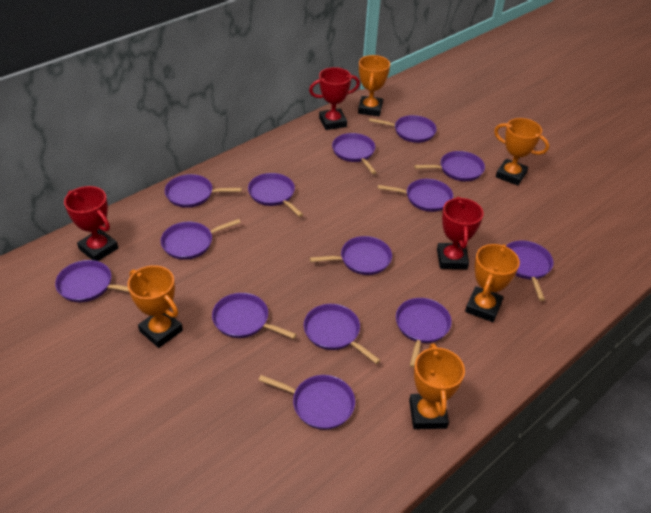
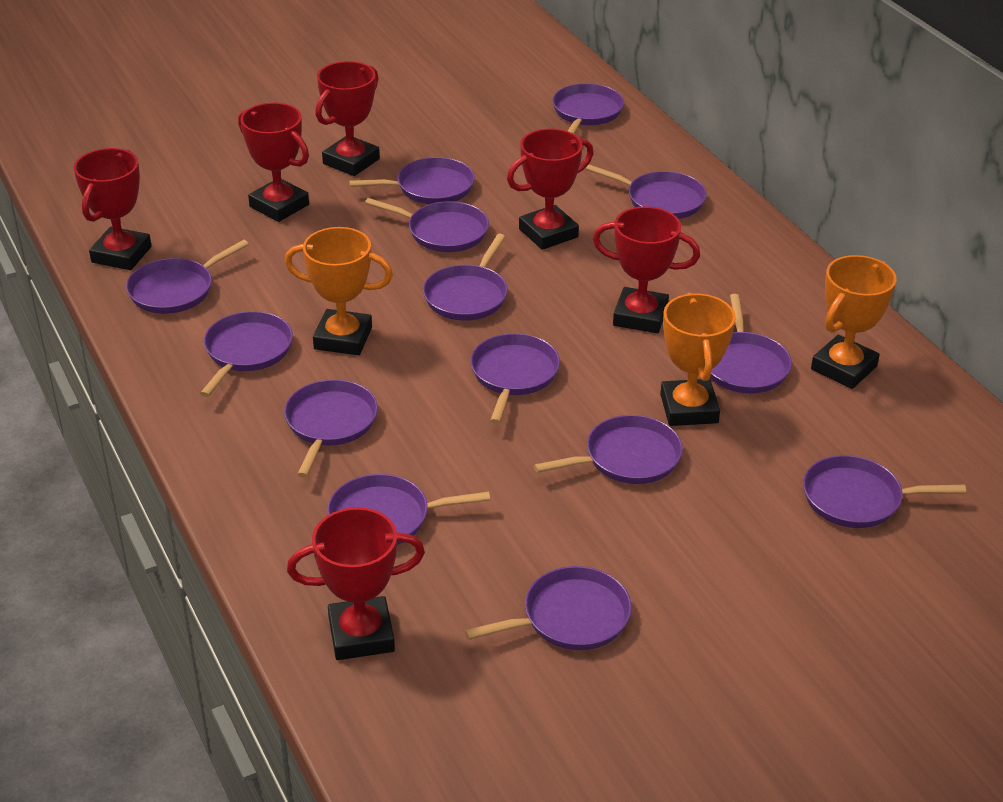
orange trophy: [128,265,183,348] [358,55,390,116] [409,343,465,429] [465,244,520,322] [494,118,549,186] = 5 -> [285,227,393,355] [660,293,736,426] [811,255,897,389] = 3
red trophy: [64,186,118,261] [309,67,360,130] [437,197,484,269] = 3 -> [74,148,152,270] [238,103,309,222] [287,507,425,660] [315,61,380,176] [507,129,593,250] [593,206,700,333] = 6

